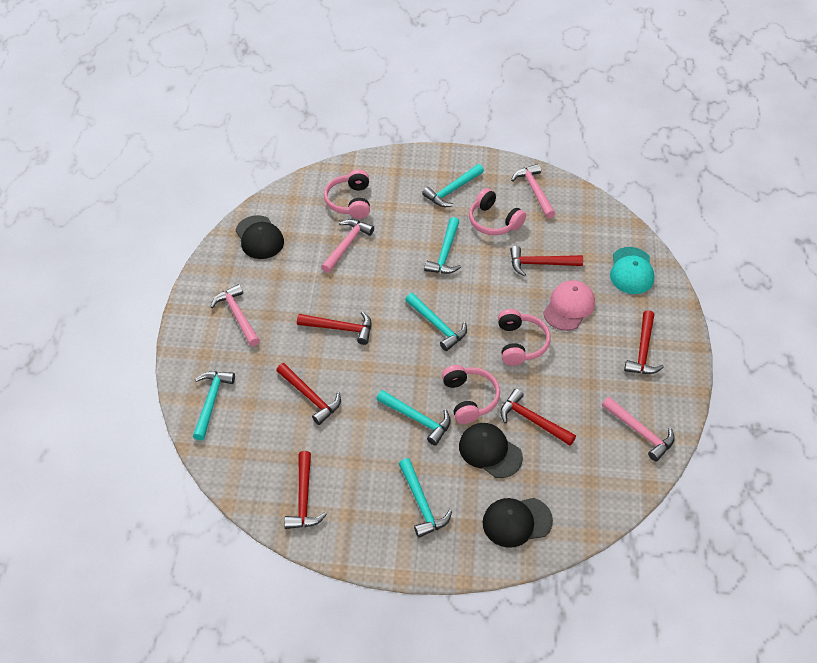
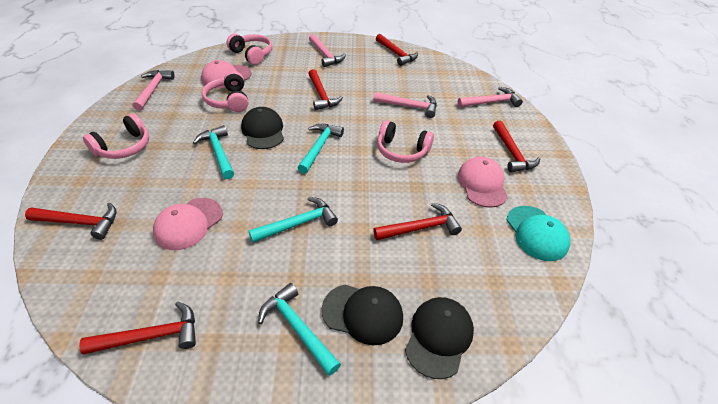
pink cap: [543,280,595,331] = 1 -> [153,198,223,250] [201,60,251,88] [457,156,508,208] = 3
turquoise hammer: [193,371,235,441] [377,390,451,445] [399,458,452,538] [405,293,467,351] [422,164,484,207] [424,217,461,274] = 6 -> [193,125,234,179] [249,197,338,243] [258,283,341,376] [298,124,344,174] = 4

